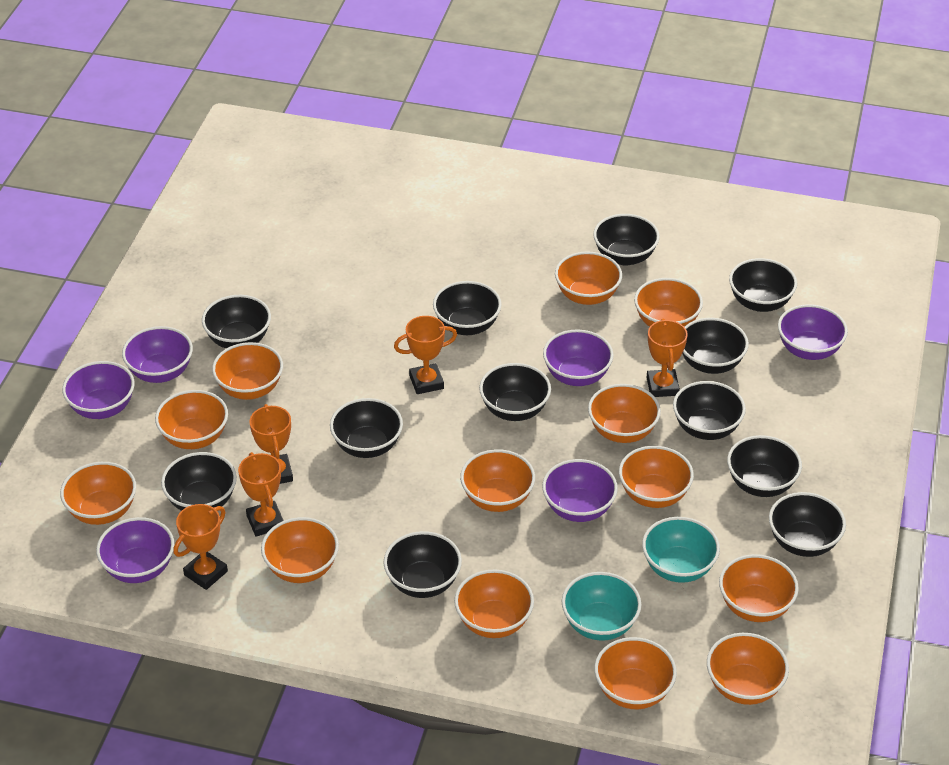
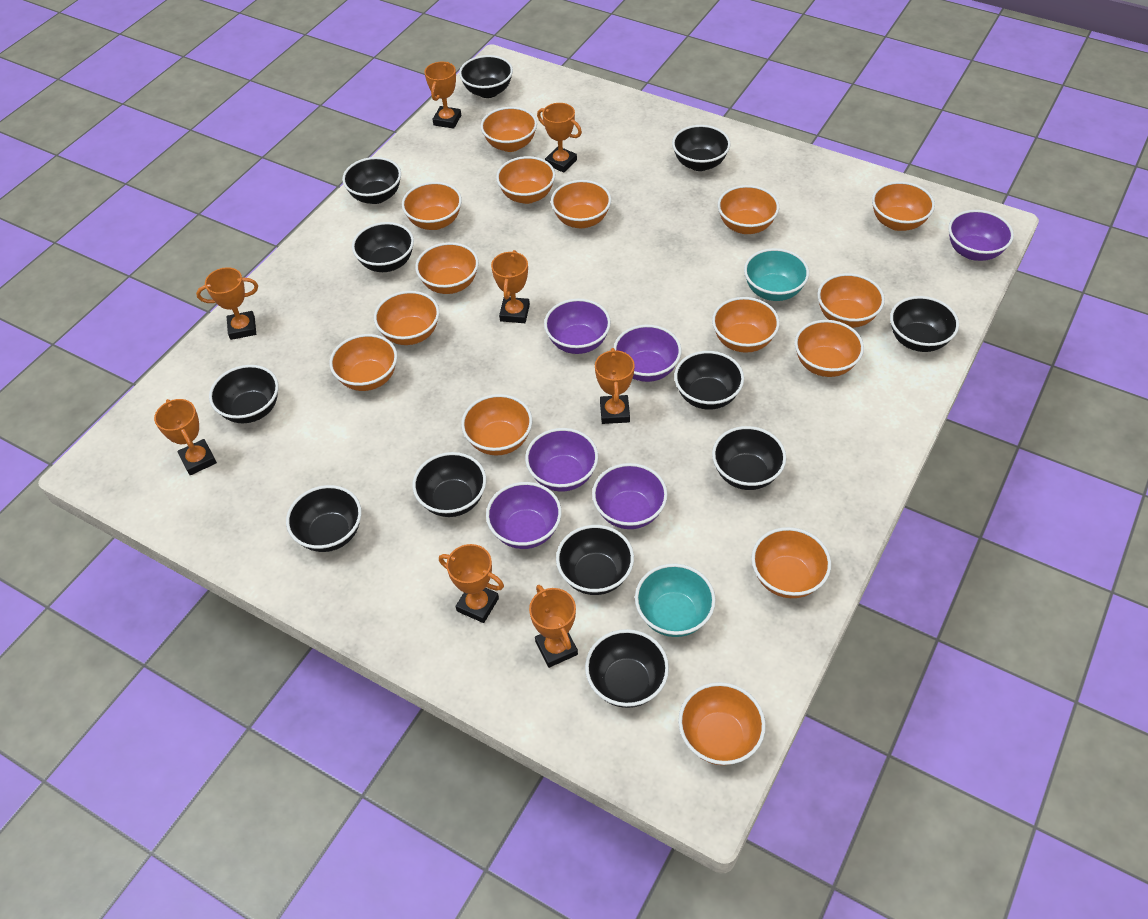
orange bowl: [60,462,136,525] [155,390,228,449] [212,342,283,400] [261,517,339,583] [454,570,534,638] [460,449,535,512] [555,251,622,305] [588,384,661,443] [594,637,677,709] [619,446,694,508] [634,278,703,327] [707,633,789,705] [719,554,799,622] = 13 -> [329,334,397,391] [374,291,439,345] [402,182,462,230] [415,242,479,294] [461,394,532,456] [481,107,537,152] [496,156,555,204] [551,180,611,228] [678,682,766,765] [712,297,780,353] [718,185,779,234] [751,527,831,598] [795,320,864,377] [817,273,885,328] [872,181,935,231] = 15
orange trophy: [173,504,228,590] [238,452,284,537] [250,404,293,484] [394,316,457,394] [647,318,688,397] = 5 -> [154,399,217,475] [196,267,258,340] [424,62,461,129] [439,544,504,623] [491,250,530,323] [529,585,578,668] [537,103,582,173] [595,348,635,424] = 8

